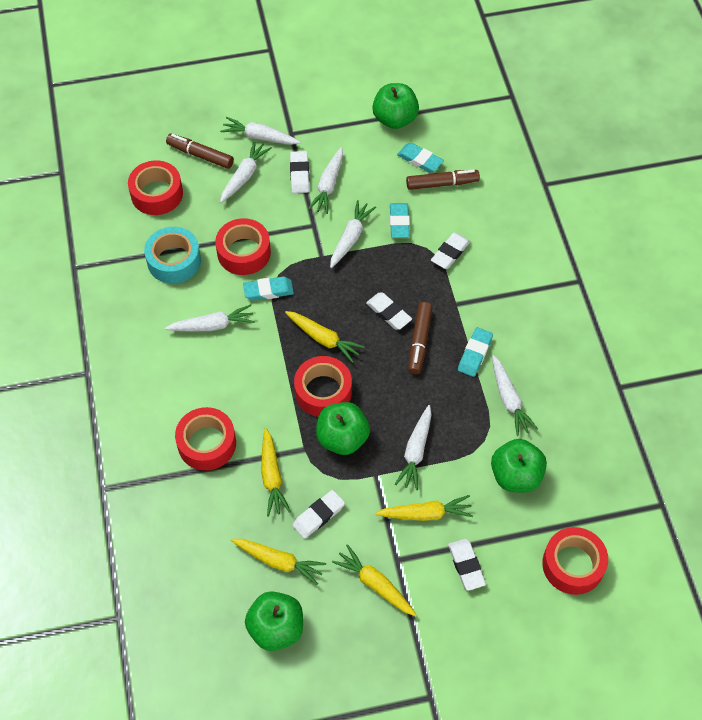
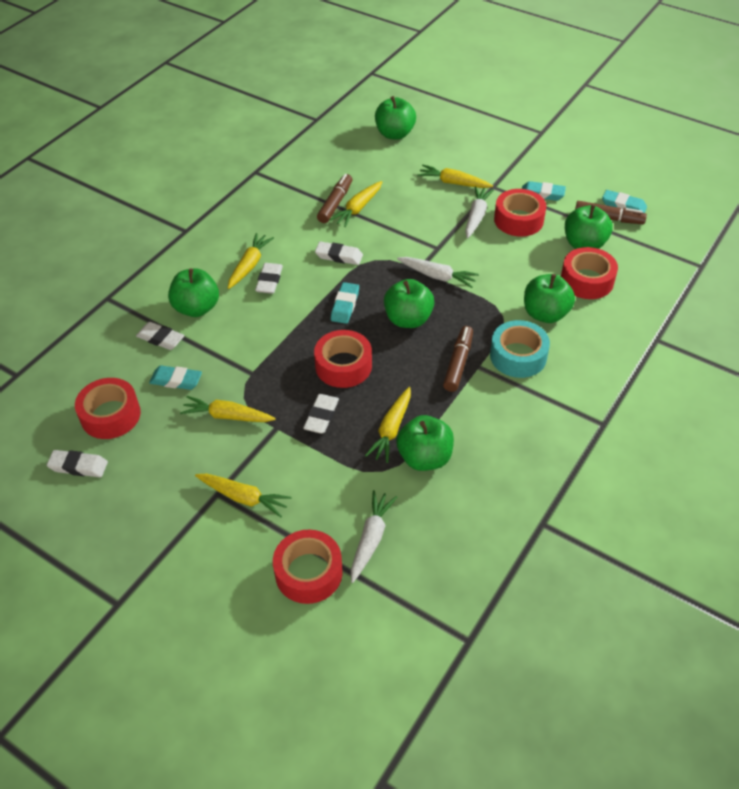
green apple: [245,591,303,651] [316,402,370,455] [372,83,419,129] [491,439,547,493] = 4 -> [168,268,219,317] [375,96,416,140] [384,279,434,328] [396,415,454,471] [524,274,575,323] [565,205,613,249] = 6
white carrot: [165,304,255,332] [220,117,301,145] [220,140,272,203] [308,147,343,214] [330,200,376,268] [395,405,431,490] [492,355,538,436] = 7 -> [351,490,397,583] [397,257,479,288] [465,186,493,238] = 3
yellow carrot: [231,539,326,585] [261,428,291,516] [285,311,365,363] [332,544,417,616] [375,495,473,521] = 5 -> [180,396,275,422] [195,474,292,517] [228,233,274,289] [329,181,382,227] [365,387,411,463] [417,165,493,188] = 6

